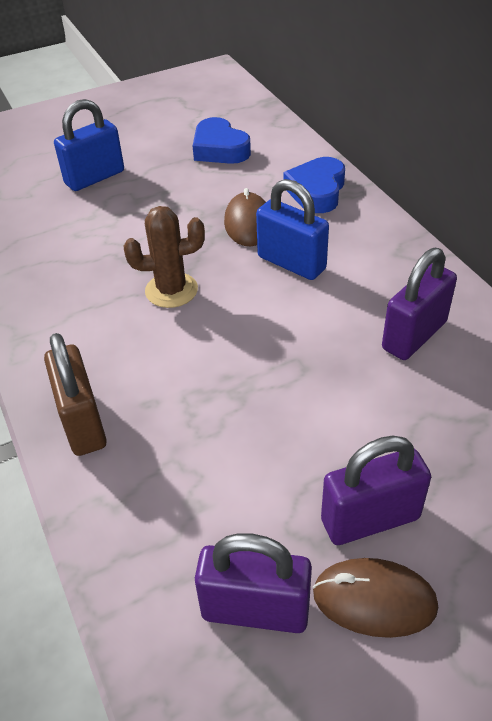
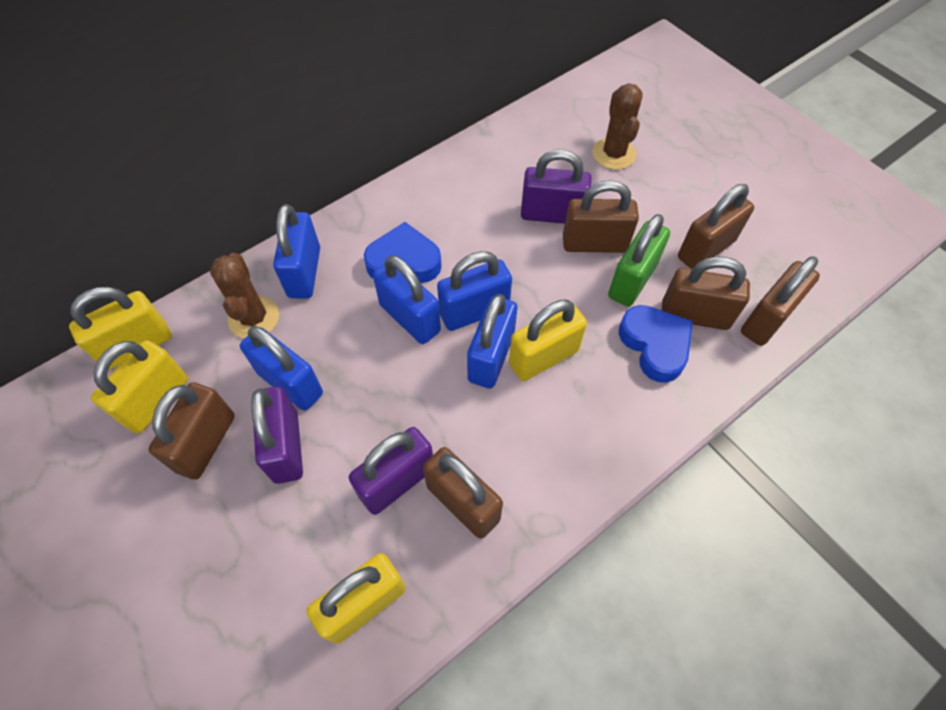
blue padlock: [54,99,124,191] [256,179,329,280] = 2 -> [240,326,323,411] [273,204,320,299] [373,255,441,344] [437,251,512,331] [467,294,517,389] = 5
brown cactus: [124,206,205,308] = 1 -> [210,253,279,339] [593,83,643,170] = 2
brown mouse: [224,188,266,246] [313,558,438,638] = 2 -> none = 0
brown padlock: [44,333,107,456] = 1 -> [148,382,235,480] [423,447,503,538] [563,180,639,253] [662,256,750,330] [678,184,754,269] [741,256,820,346] = 6
green padlock: none = 0 -> [608,214,670,307] = 1
yellow padlock: none = 0 -> [69,287,172,370] [91,340,188,433] [306,553,406,644] [509,300,587,381] = 4

